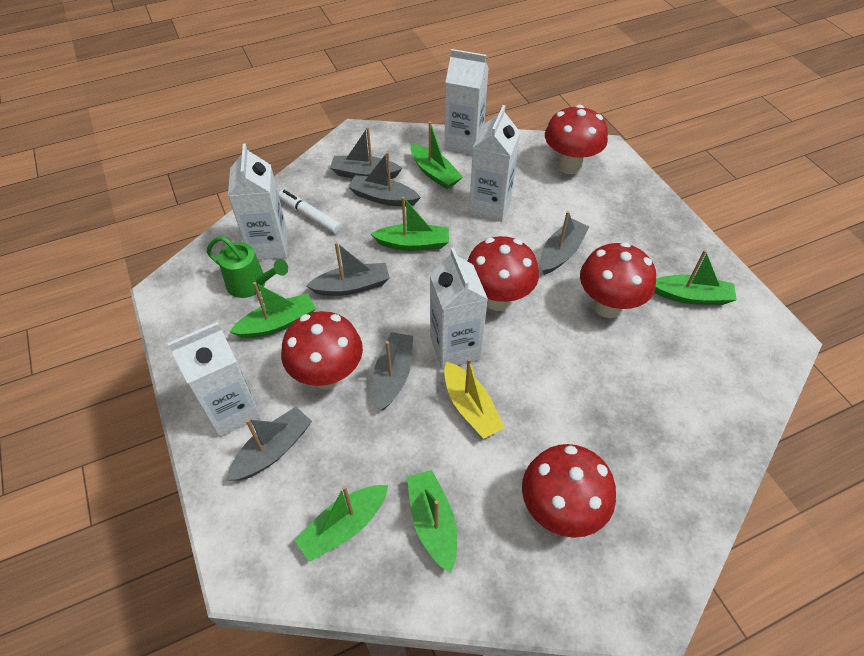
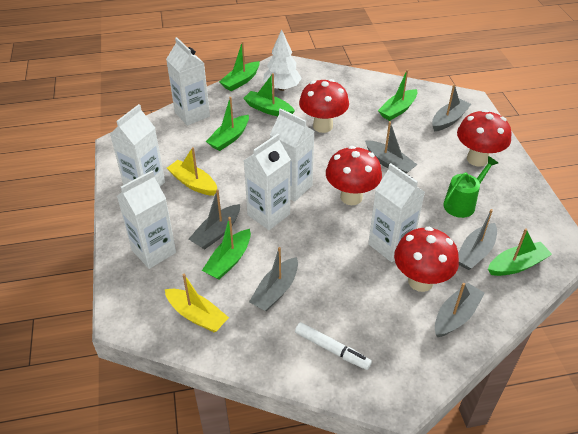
red mushroom: [281,311,363,390] [467,236,539,311] [522,444,616,538] [545,105,608,174] [580,242,656,318] = 5 -> [299,79,349,133] [326,146,382,205] [394,227,459,292] [457,109,512,167] = 4
white carton: [167,322,261,437] [228,143,288,260] [430,247,488,369] [444,49,489,155] [469,105,520,222] = 5 -> [110,104,165,187] [117,171,176,269] [166,37,210,126] [244,134,291,230] [270,108,314,202] [368,163,425,262] = 6
white tree: none = 0 -> [263,29,302,91] = 1
yellow boat: [444,358,505,439] = 1 -> [165,274,229,332] [167,147,217,196] = 2

